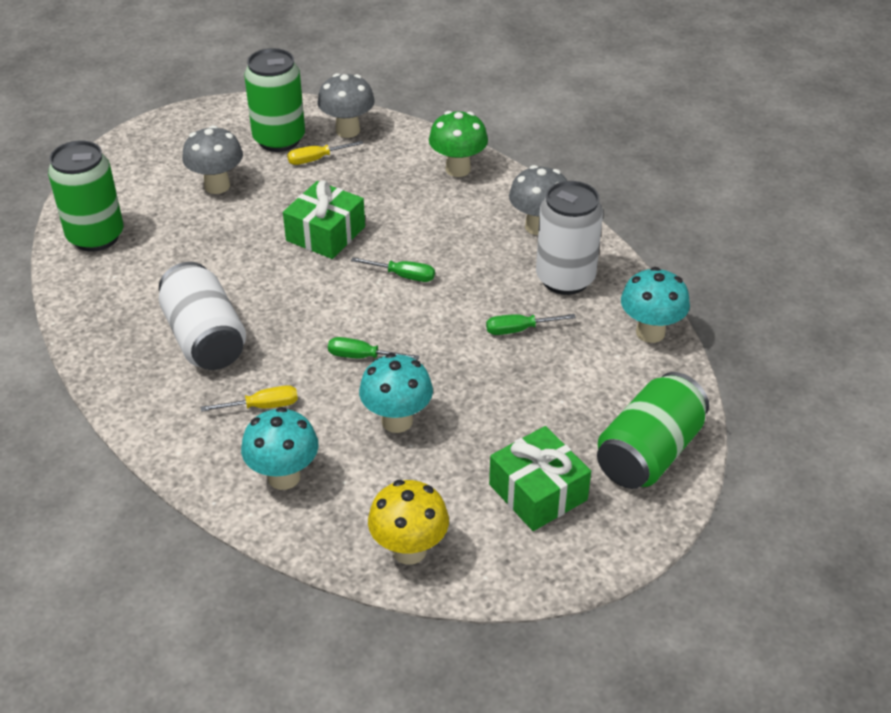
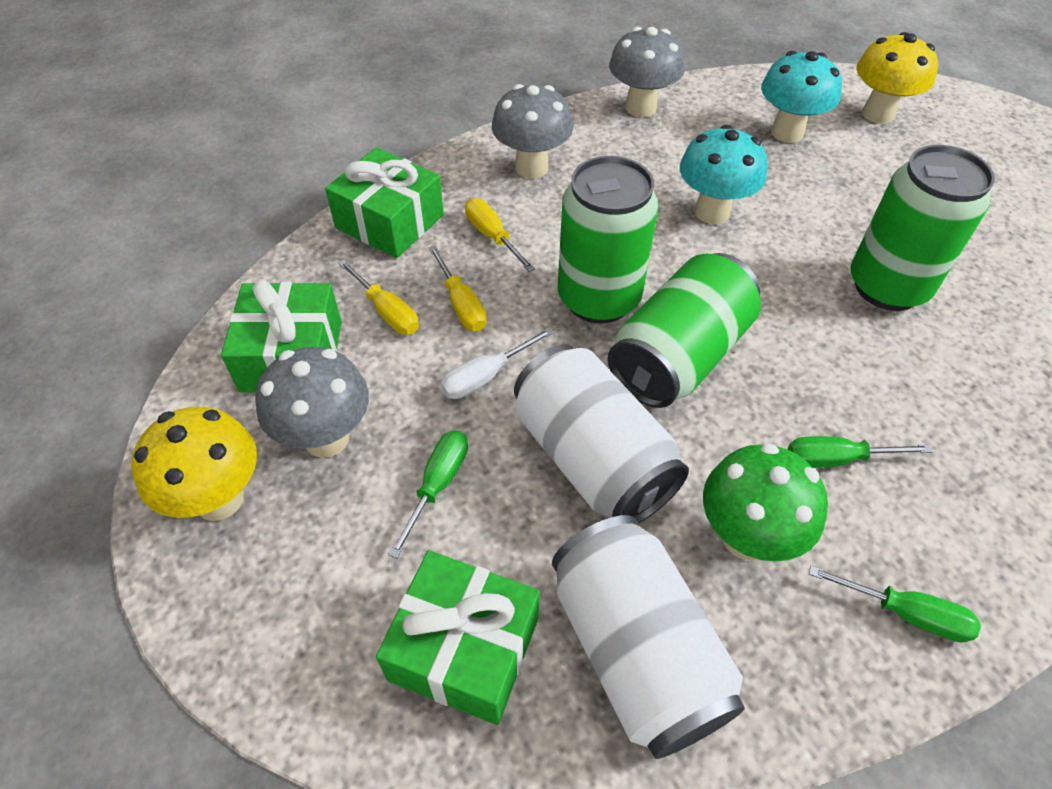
green gift: [283,181,365,259] [489,426,591,531] = 2 -> [221,280,342,392] [325,147,444,258] [376,550,540,725] = 3
turquoise mushroom: [241,407,319,490] [359,353,433,433] [621,267,690,343] = 3 -> [680,125,767,224] [761,51,842,143] = 2
white screwdriver: none = 0 -> [440,328,554,399] = 1
yellow mushroom: [368,480,449,565] = 1 -> [131,407,257,521] [857,32,938,124] = 2
yellow screwdriver: [201,385,298,412] [287,141,363,165] = 2 -> [338,259,419,335] [428,246,487,331] [465,198,535,272] = 3

